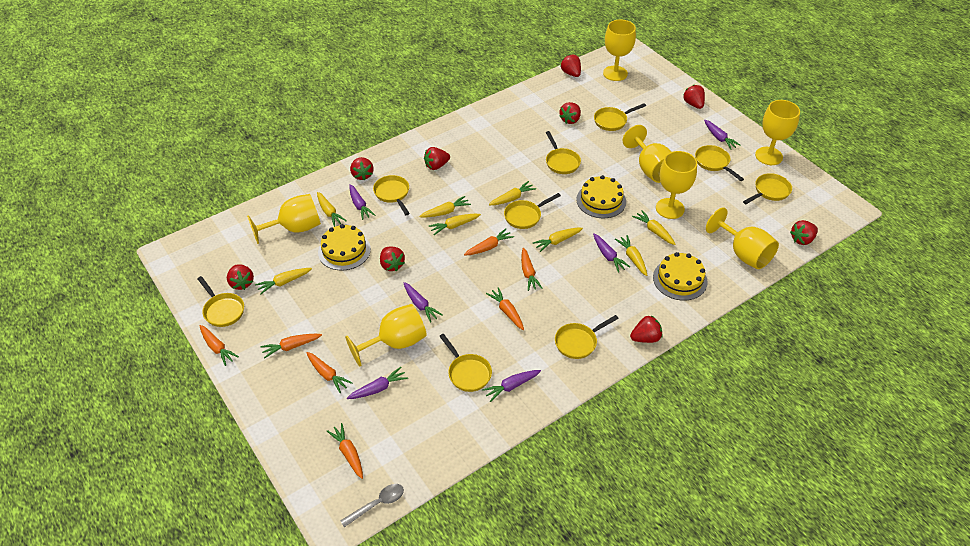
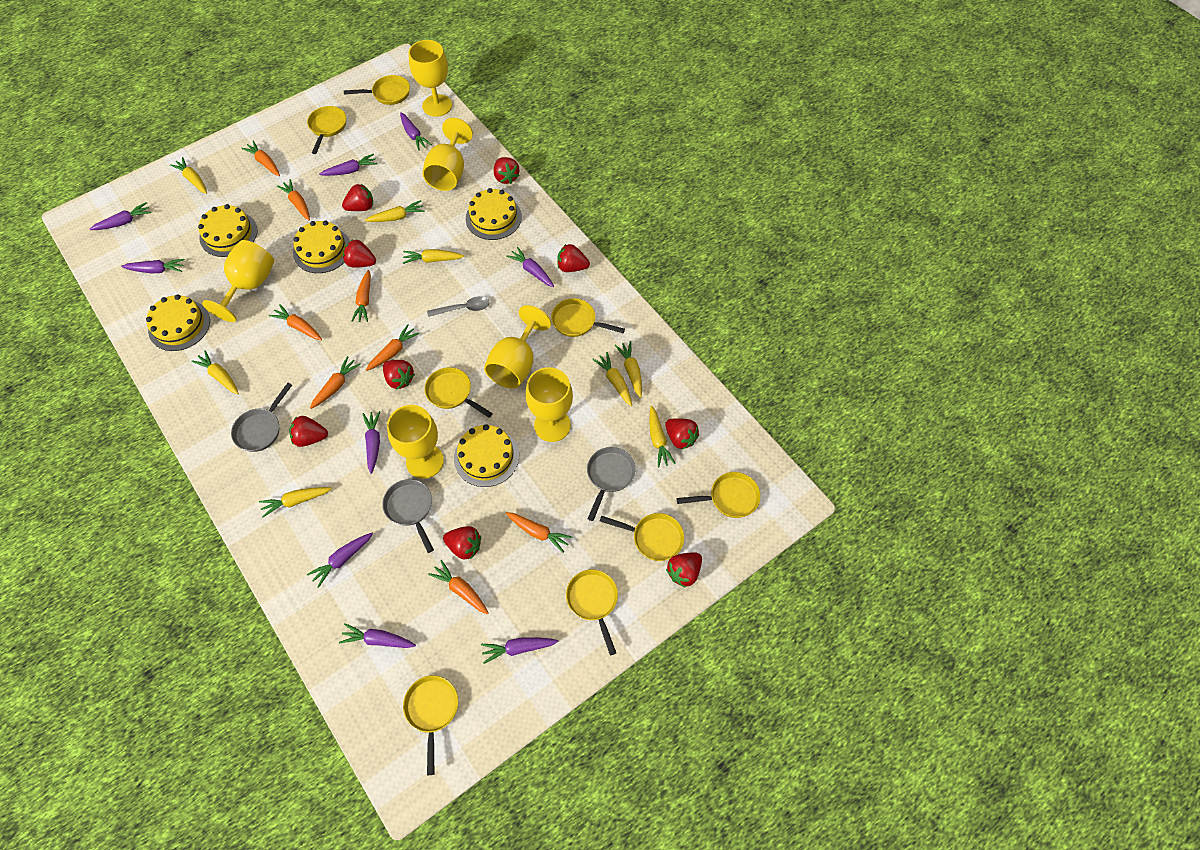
grey pan: none = 0 -> [231,383,292,452] [382,479,434,553] [587,447,636,521] = 3
orange carrot: [200,325,239,366] [260,334,322,359] [306,352,352,393] [327,423,363,479] [464,229,514,256] [486,287,524,330] [521,248,543,291] = 7 -> [241,140,280,176] [269,304,322,340] [277,179,310,220] [310,356,361,409] [351,270,371,322] [366,324,420,371] [428,560,489,614] [506,512,572,553] = 8
purple carrot: [347,367,408,399] [349,184,375,220] [404,282,443,323] [482,370,541,402] [593,233,630,273] [704,120,741,150] = 6 -> [89,202,151,230] [121,259,185,273] [307,533,373,588] [319,154,378,176] [339,623,416,648] [362,411,380,474] [400,112,432,151] [481,637,558,664] [506,247,554,287] = 9
yellow cake: [318,224,371,271] [576,175,626,218] [653,252,708,300] = 3 -> [146,294,210,351] [198,204,258,257] [293,221,350,273] [454,424,519,487] [466,188,522,240] = 5
yellow goblet: [247,194,321,244] [345,304,427,366] [603,20,636,81] [623,125,671,183] [656,151,697,219] [706,207,779,269] [755,100,800,165] = 7 -> [202,240,274,322] [387,405,444,479] [409,40,452,117] [423,118,473,191] [484,305,551,389] [526,367,573,442] = 6
yellow pan: [197,276,244,327] [373,175,410,215] [439,334,492,392] [504,193,561,229] [546,131,581,174] [555,315,619,359] [594,103,646,131] [695,145,744,181] [743,173,792,204] = 9 -> [307,106,346,154] [344,75,410,105] [403,675,458,775] [424,367,493,418] [551,298,625,337] [566,569,618,656] [600,513,684,561] [676,472,761,518] = 8

